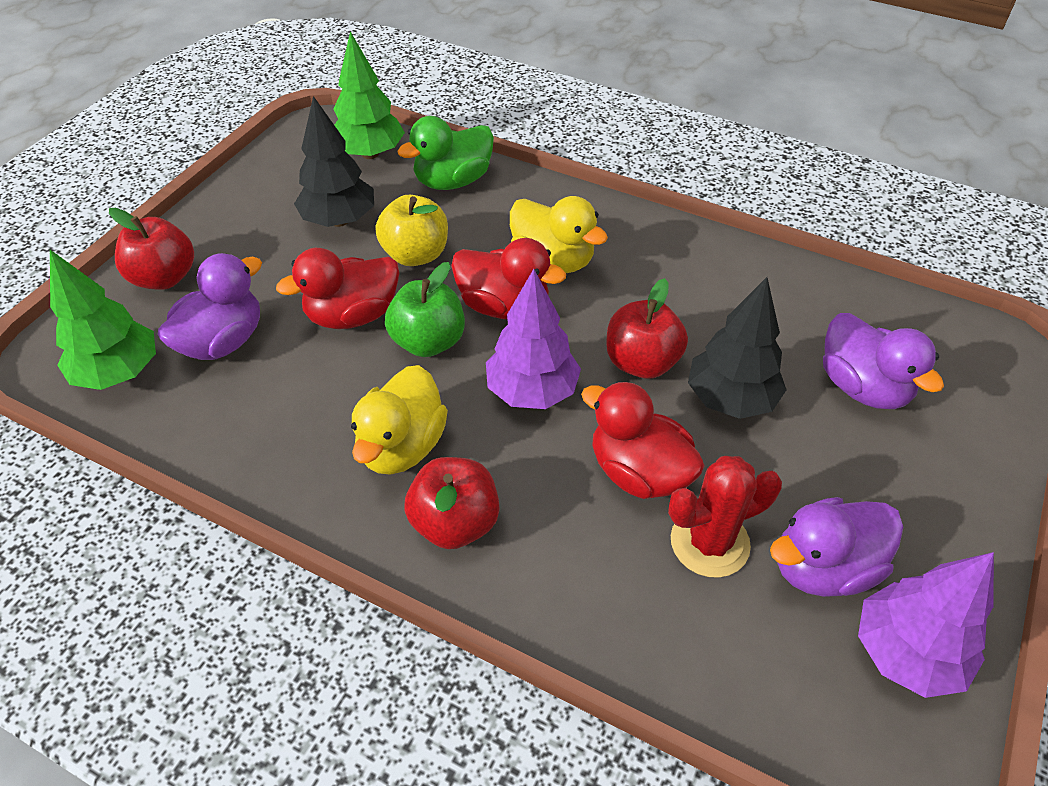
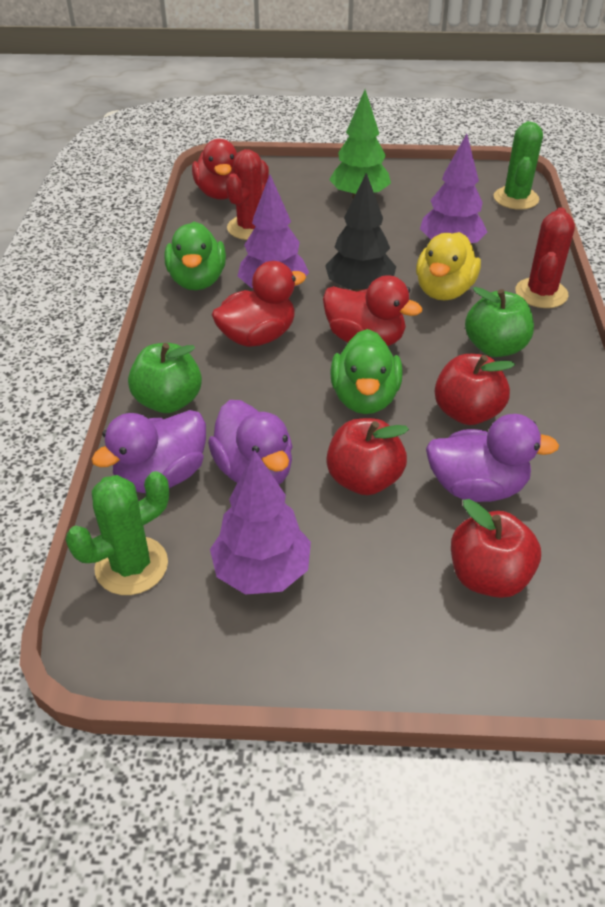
black tree: [294,96,374,227] [688,277,787,419] = 2 -> [325,173,396,291] = 1
green apple: [385,262,465,357] = 1 -> [128,343,202,413] [465,287,534,357] = 2
green cactus: none = 0 -> [65,471,169,595] [494,121,543,210] = 2
green duck: [397,116,494,190] = 1 -> [165,222,226,290] [330,329,403,414] = 2
green tree: [50,250,156,390] [333,32,405,159] = 2 -> [329,90,391,198] = 1
purple tree: [486,269,581,409] [858,552,994,698] = 2 -> [210,450,311,595] [238,174,309,288] [420,134,487,243] = 3
red cactus: [668,456,782,578] = 1 -> [226,149,269,240] [515,207,575,308] = 2
yellow apple: [376,195,448,266] = 1 -> none = 0
yellow duck: [351,365,448,475] [510,196,608,273] = 2 -> [416,232,481,300] = 1

